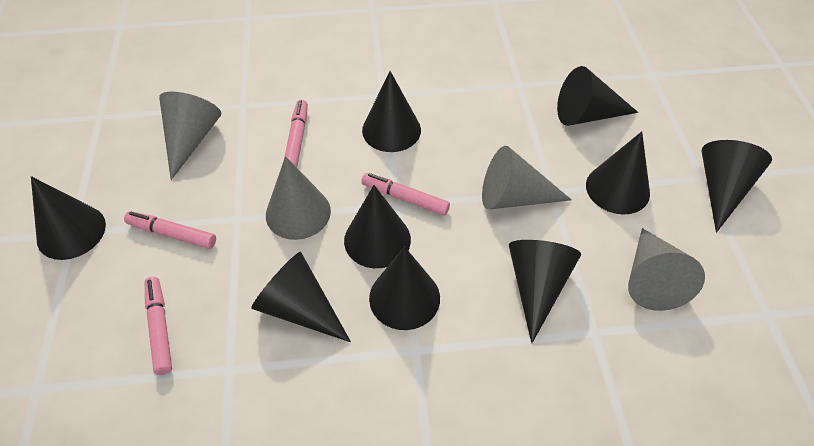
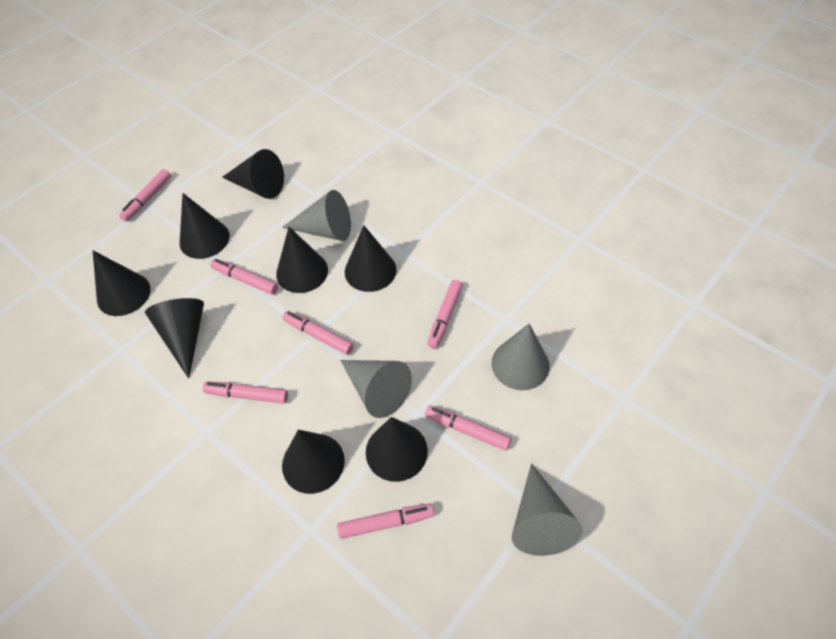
black cone: [31,176,106,260] [251,252,351,342] [344,185,411,268] [362,71,421,152] [369,246,440,330] [509,240,581,343] [557,66,638,126] [586,131,650,214] [702,140,772,233] = 9 -> [93,251,150,316] [145,298,204,379] [180,193,230,259] [222,149,284,199] [276,227,328,293] [282,430,345,494] [345,225,397,292] [366,417,428,482] = 8
pink marker: [124,211,216,249] [145,277,172,375] [284,100,308,167] [361,173,450,216] = 4 -> [119,169,171,222] [203,381,288,404] [210,259,278,295] [282,311,354,355] [337,504,434,539] [425,405,511,451] [427,280,463,348] = 7

